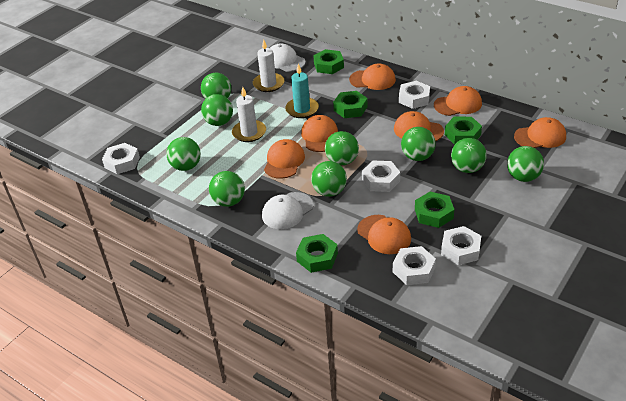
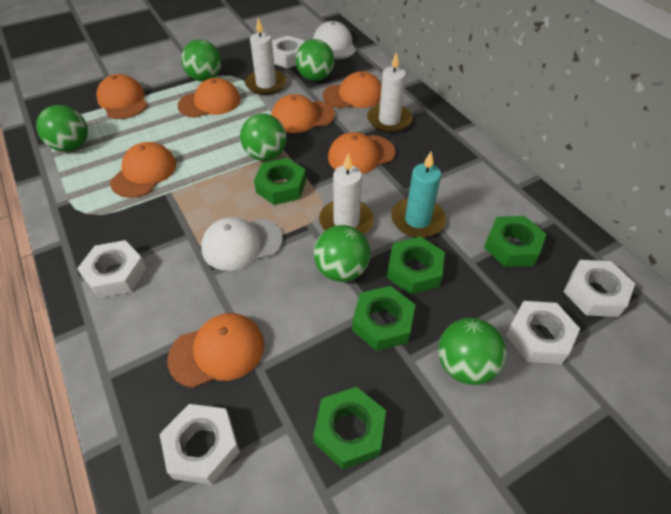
green ball: [166,137,201,171] [201,73,231,99] [201,94,233,126] [209,171,245,207] [311,161,347,197] [325,131,359,165] [401,127,436,161] [451,138,487,173] [507,146,544,182] = 9 -> [36,105,88,152] [181,40,222,82] [240,114,287,161] [296,39,334,81] [314,225,370,282] [438,318,506,385] = 6
white candle: [232,87,266,142] [253,39,285,92] = 2 -> [245,18,287,95] [319,153,374,235] [367,51,412,133] = 3

